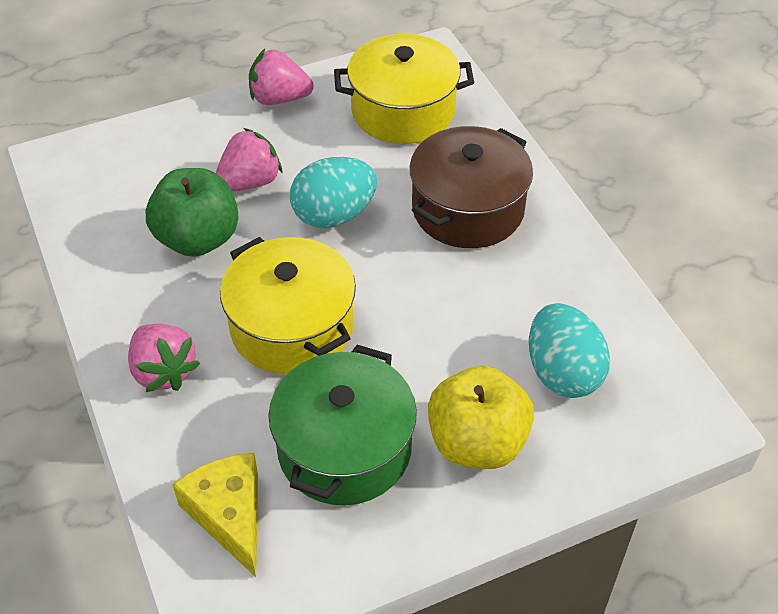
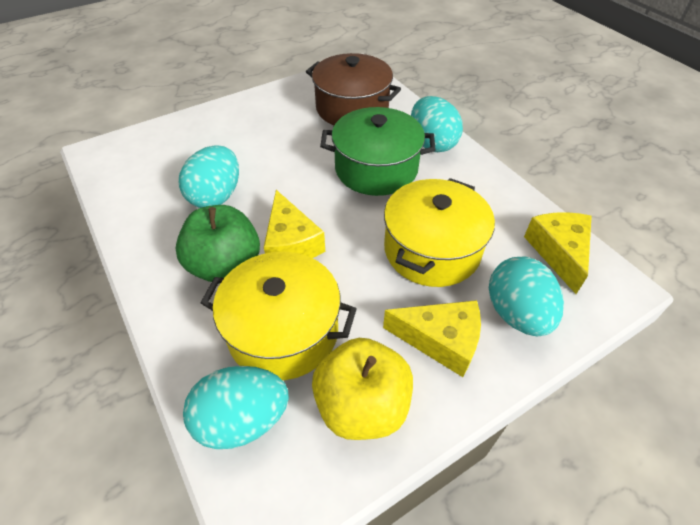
pink strawberry: [128,324,200,392] [216,128,283,192] [249,49,314,105] = 3 -> none = 0
turquoise egg: [290,157,377,228] [529,303,610,398] = 2 -> [179,145,239,208] [183,366,289,449] [411,96,463,152] [489,256,564,336] = 4
yellow cheese: [172,453,258,577] = 1 -> [264,190,325,258] [383,300,481,377] [524,212,592,294] = 3

